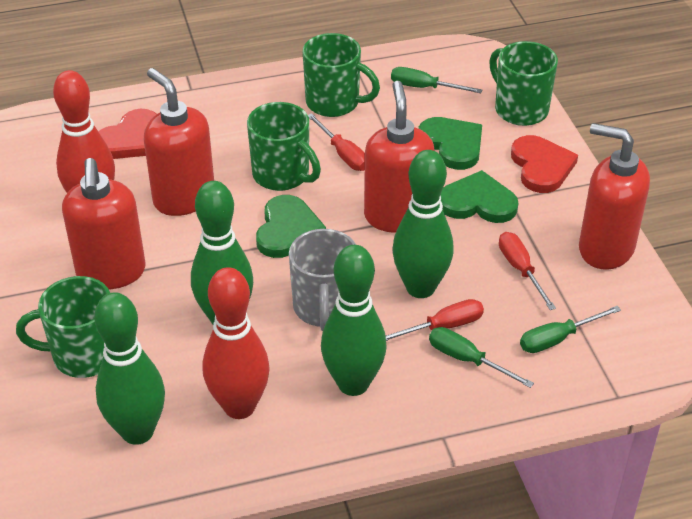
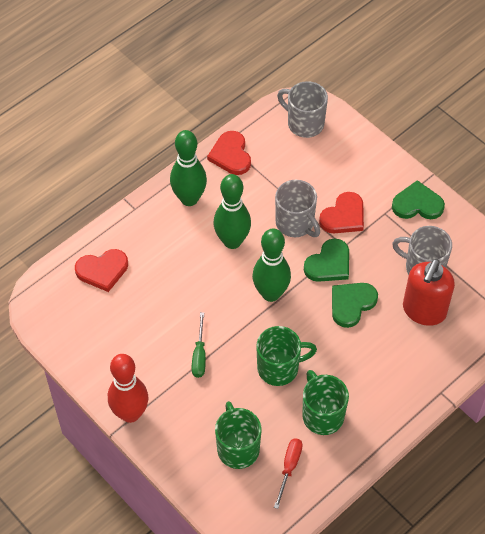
green bowling pin: [94,292,165,445] [191,181,253,324] [321,245,387,396] [392,150,454,298] = 4 -> [170,130,207,206] [214,174,251,249] [252,228,291,302] = 3
green mug: [16,276,110,378] [247,102,321,191] [303,33,380,117] [489,41,558,126] = 4 -> [215,401,262,469] [256,326,317,386] [302,370,349,435] = 3
green screwdriver: [391,67,482,93] [429,327,534,388] [520,306,621,353] = 3 -> [192,312,206,378] = 1
grey mug: [289,229,356,331] = 1 -> [275,180,320,237] [277,81,328,138] [392,226,452,275] = 3
red bowling pin: [53,70,115,193] [203,267,270,419] = 2 -> [108,354,148,423] = 1
red heart: [98,109,157,159] [511,135,578,193] = 2 -> [75,249,128,292] [207,131,251,175] [319,192,364,233] = 3
red screwdriver: [308,113,365,171] [385,299,484,341] [499,232,556,310] = 3 -> [274,439,303,509] = 1
red soap dispenser: [62,158,146,289] [144,68,214,216] [364,81,435,233] [579,123,650,270] = 4 -> [403,259,455,326] = 1

